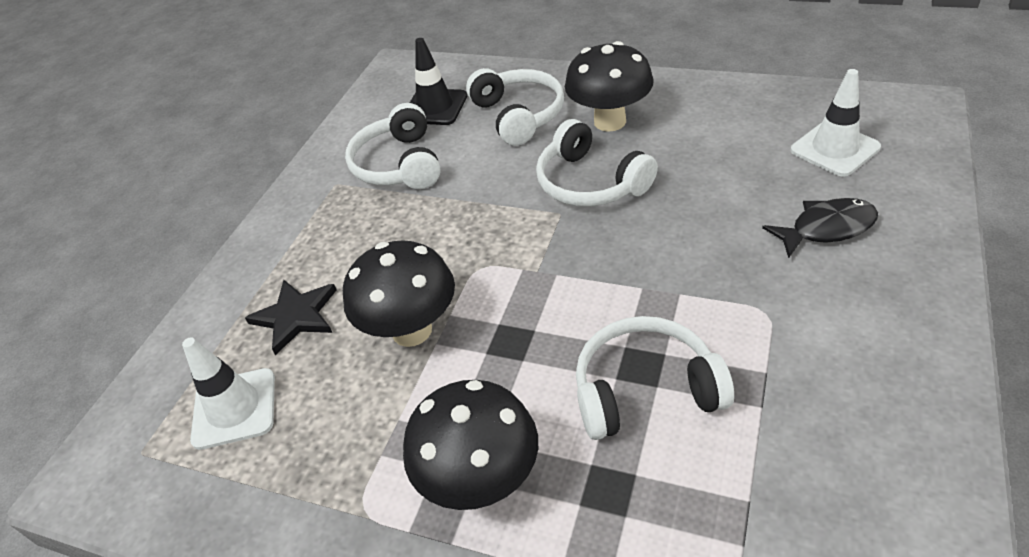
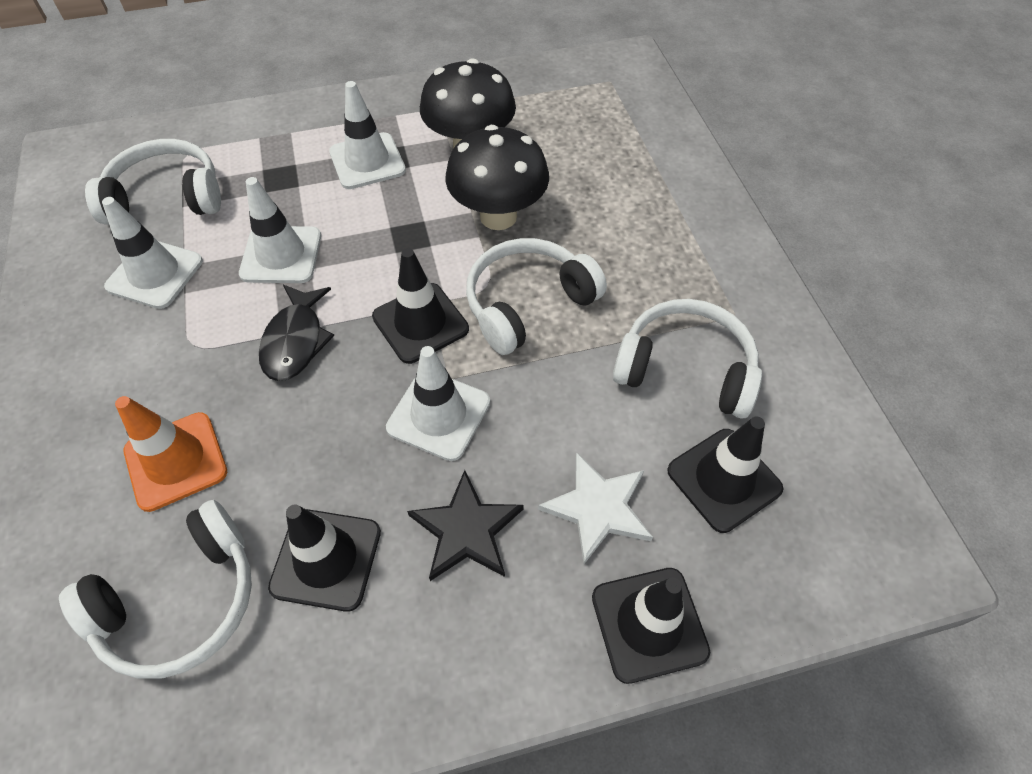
black mushroom: [343,240,455,347] [403,380,538,510] [565,41,654,132] = 3 -> [420,58,516,148] [445,125,549,230] = 2
black traffic cone: [410,38,467,125] = 1 -> [268,505,381,612] [372,248,469,364] [592,568,710,684] [667,416,783,533] = 4
orange traffic cone: none = 0 -> [115,396,227,512] = 1
white star: none = 0 -> [538,453,653,564] = 1
white traffic cone: [182,337,275,450] [791,69,881,177] = 2 -> [102,197,203,309] [239,177,321,283] [329,81,406,189] [386,346,490,461] = 4

